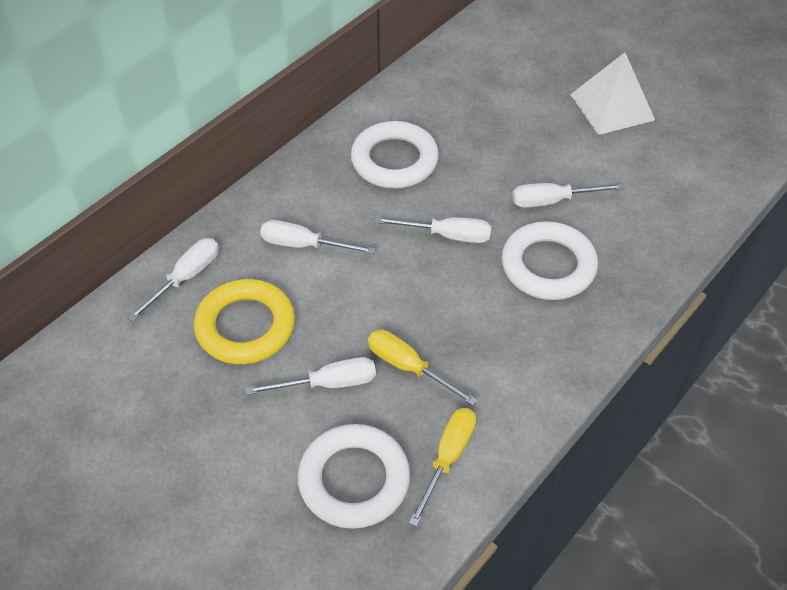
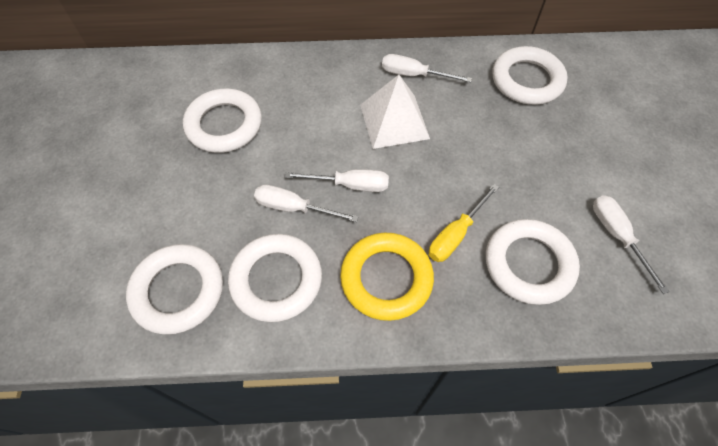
white ring: [298,424,410,529] [351,121,439,188] [502,221,598,300] = 3 -> [126,244,223,334] [183,89,262,153] [228,234,322,322] [486,219,580,305] [492,46,568,105] = 5
white screwdriver: [127,238,219,322] [246,357,376,395] [260,220,375,254] [375,217,491,243] [512,183,624,208] = 5 -> [254,185,359,222] [285,169,389,192] [382,54,472,82] [593,195,670,294] = 4
yellow screwdriver: [368,330,478,406] [409,408,476,527] = 2 -> [429,184,499,262] = 1

